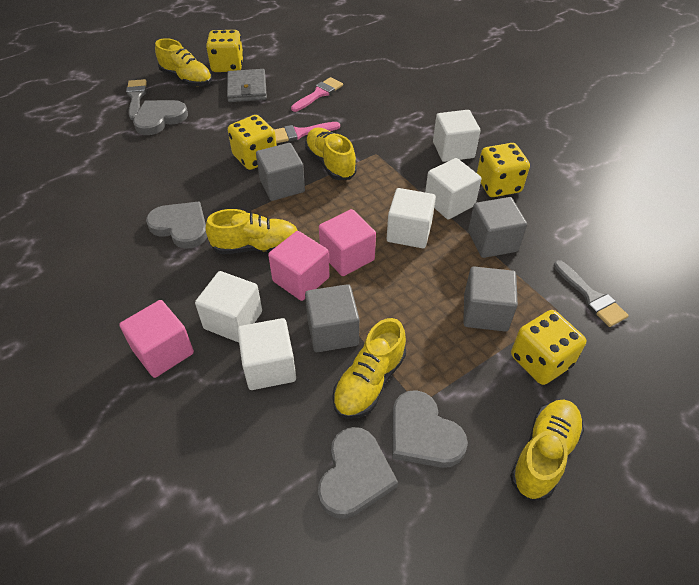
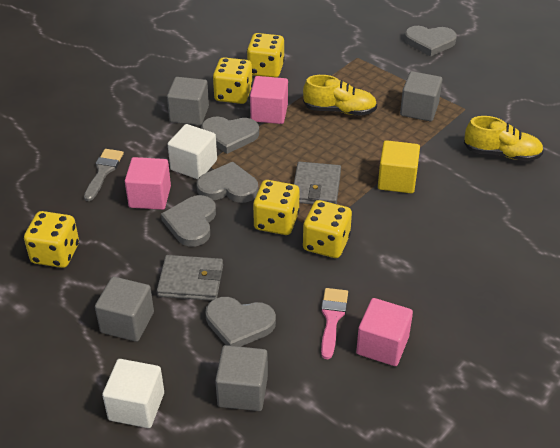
grey brush: [126,79,147,120] [554,260,629,327] = 2 -> [84,149,124,201] = 1
grey heart: [133,100,188,135] [146,202,207,249] [318,427,398,519] [392,390,468,468] = 4 -> [161,195,216,247] [197,162,258,203] [201,116,259,154] [205,297,276,347] [404,26,457,57] = 5
grey wallet: [227,69,267,102] = 1 -> [157,255,223,301] [294,162,341,204] = 2
pink brush: [274,122,340,143] [291,77,343,112] = 2 -> [321,288,348,359] = 1
white cube: [195,271,262,343] [237,318,296,390] [387,188,436,248] [425,158,481,219] [433,110,480,162] = 5 -> [102,359,164,428] [167,124,217,179] = 2
yellow cube: none = 0 -> [378,140,420,193] = 1
yellow dice: [206,30,244,72] [228,115,277,170] [477,143,530,197] [511,310,586,385] = 4 -> [24,211,79,268] [213,57,253,104] [247,33,285,78] [253,180,299,235] [303,200,352,258] = 5
yellow shoe: [155,38,212,86] [206,209,298,254] [305,128,357,180] [332,318,406,419] [510,399,584,501] = 5 -> [303,75,377,116] [464,116,544,161] = 2

